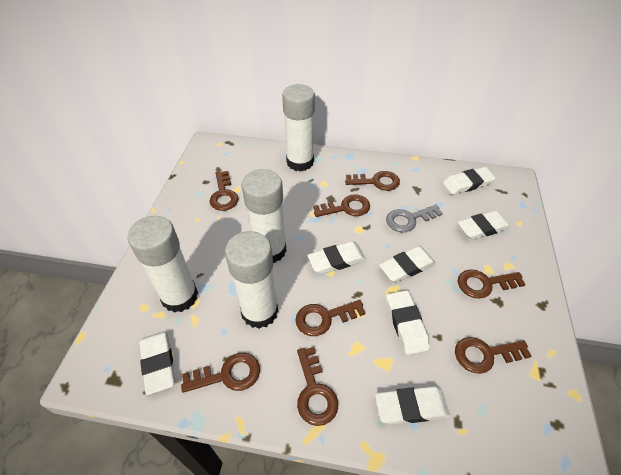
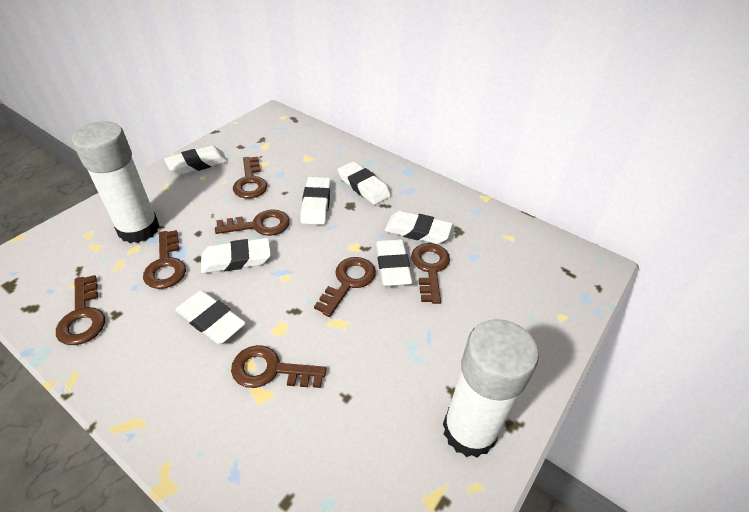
brown key: [181,353,260,393] [210,171,238,211] [295,300,365,336] [297,347,338,426] [313,194,370,217] [345,171,400,191] [455,337,531,374] [458,270,526,299] = 8 -> [56,275,105,345] [143,230,186,289] [215,210,290,236] [231,345,327,388] [233,157,268,198] [314,257,376,317] [411,243,450,304] = 7
grey key: [386,204,443,232] = 1 -> none = 0
white glue stick: [128,216,198,313] [225,231,278,329] [241,169,287,263] [282,84,315,171] = 4 -> [72,121,160,243] [443,319,539,458] = 2

